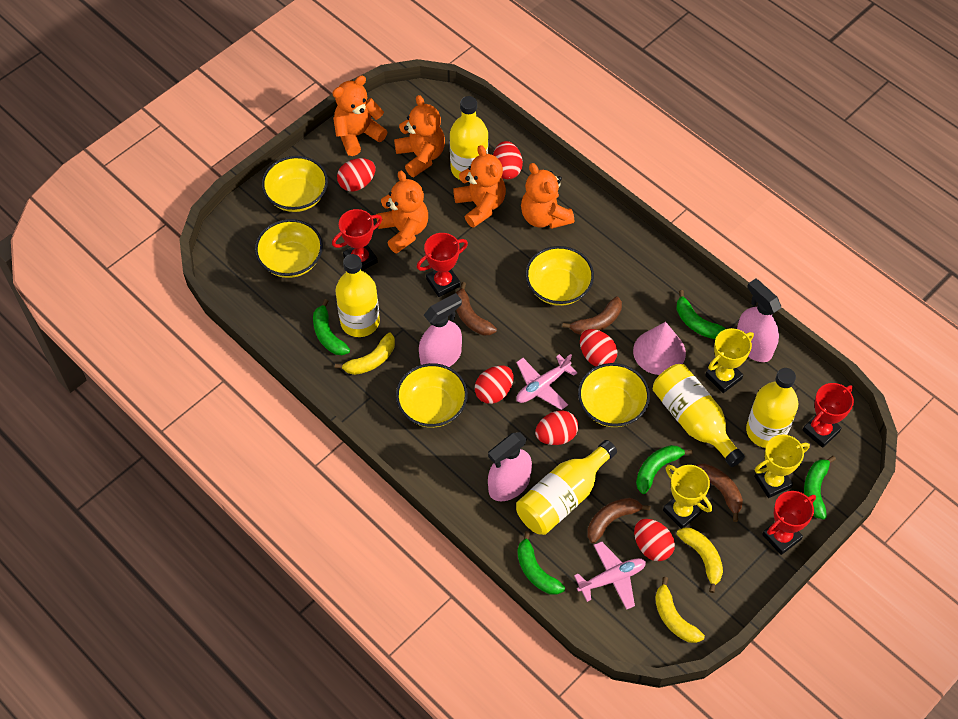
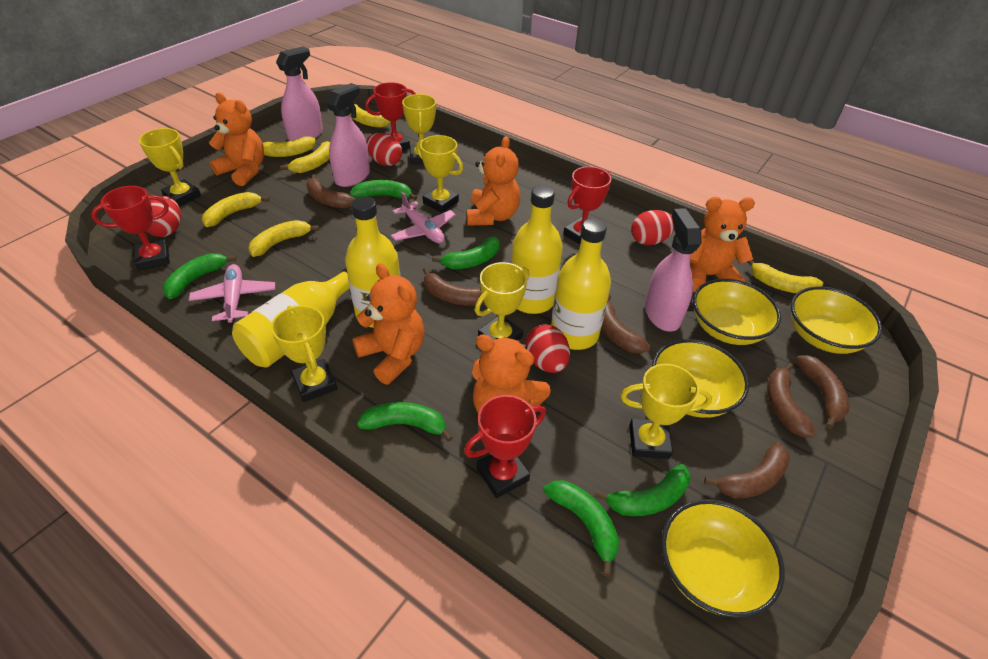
brown banana: [456,282,497,335] [562,297,622,335] [587,498,650,543] [695,463,743,522] = 4 -> [306,174,356,208] [423,267,484,306] [601,294,651,354] [704,442,790,498] [767,363,816,438] [796,355,849,429] = 6
green banana: [313,299,350,355] [517,531,565,595] [636,445,693,494] [676,290,726,339] [804,456,836,520] = 5 -> [163,253,237,299] [350,180,417,200] [357,402,453,442] [432,236,500,269] [544,481,619,577] [594,464,690,516] = 6
pink cone: [633,322,686,375] = 1 -> none = 0
red egg: [337,158,375,191] [475,365,514,404] [493,141,523,179] [535,410,578,445] [580,329,617,366] [634,519,675,561] = 6 -> [146,196,181,237] [366,133,402,166] [525,324,570,373] [631,210,674,245] = 4
yellow banana: [335,333,395,375] [655,577,705,643] [677,527,723,593] = 3 -> [202,192,270,227] [248,220,319,257] [263,136,315,157] [280,141,330,173] [350,102,391,128] [747,260,824,293] = 6
yellow bottle: [335,254,380,337] [450,96,488,180] [516,440,617,535] [653,364,745,467] [746,368,798,448] = 5 -> [232,268,350,367] [345,196,401,328] [511,185,563,314] [551,218,611,350] = 4
yellow bowl: [255,219,323,278] [262,156,328,212] [396,363,468,428] [526,246,594,306] [578,363,650,427] = 5 -> [652,339,749,418] [661,499,785,618] [693,279,781,345] [791,286,882,354] = 4
yellow trophy: [663,465,712,529] [705,328,754,393] [754,435,810,498] = 3 -> [139,128,201,206] [271,305,337,402] [402,94,436,164] [416,135,463,213] [475,262,529,340] [621,364,712,459] = 6

